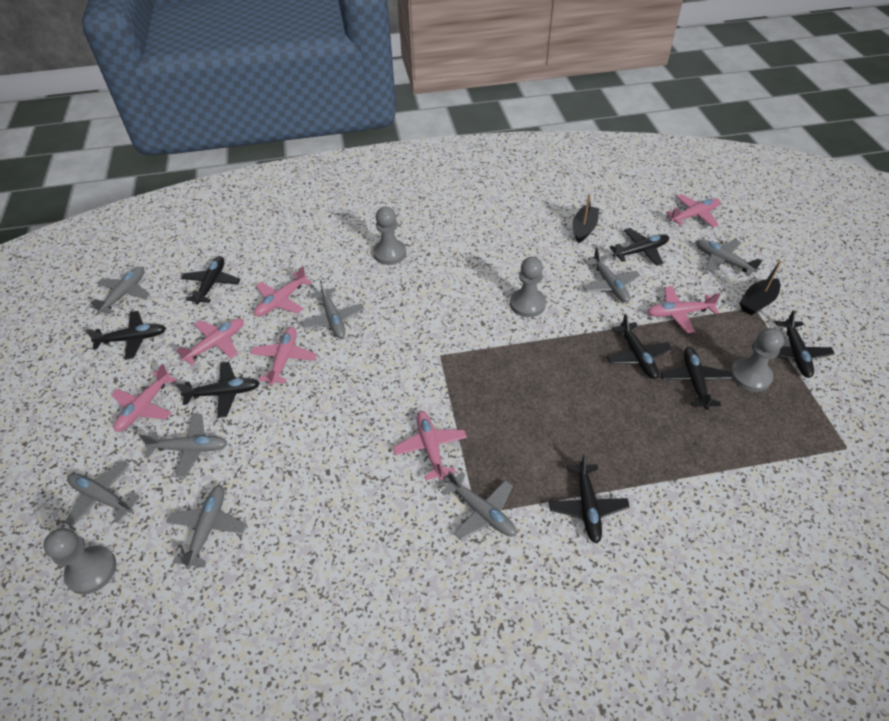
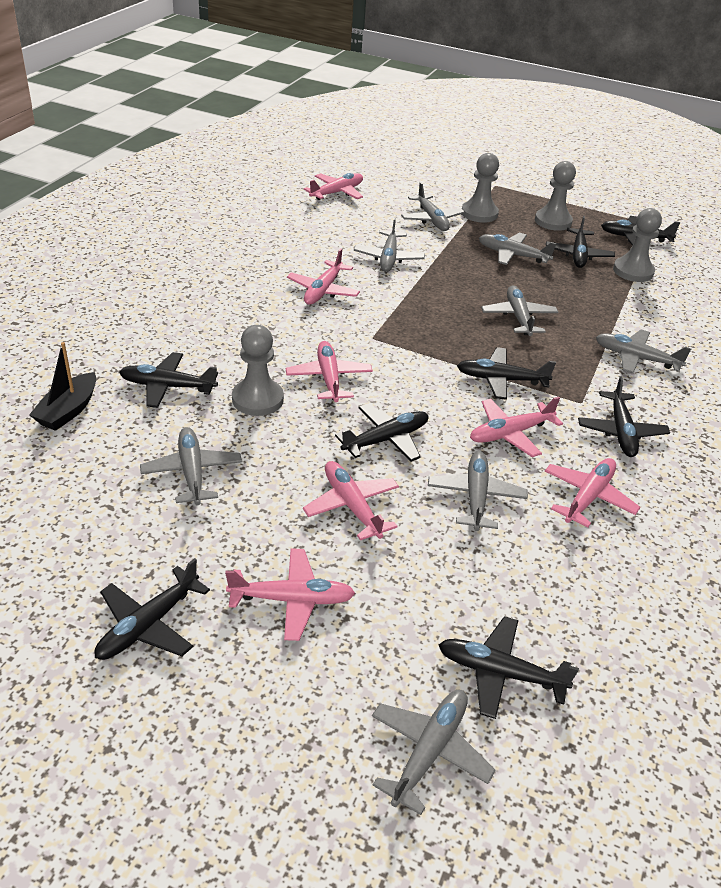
black boat: [572,194,599,243] [739,260,781,316] = 2 -> [29,342,96,431] = 1

